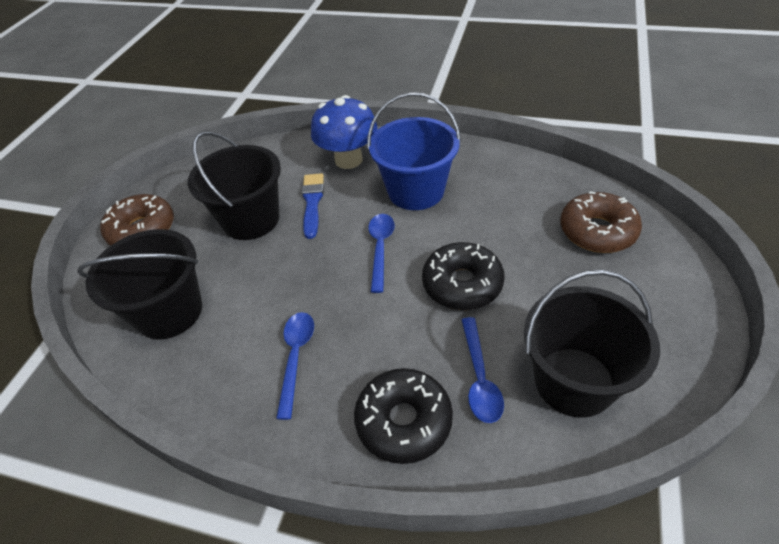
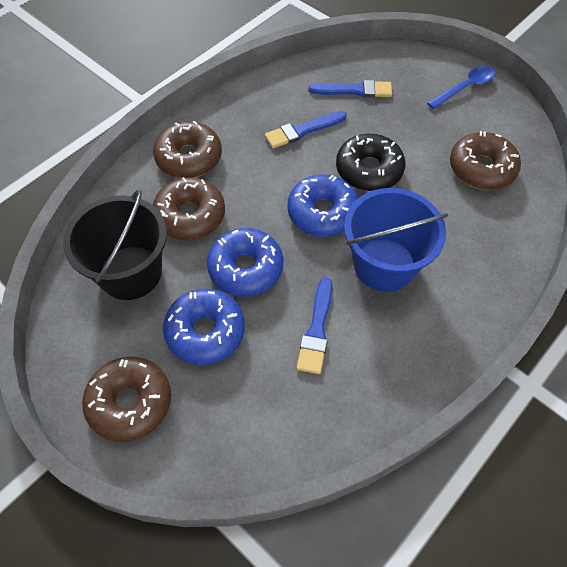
black bucket: [77,229,202,340] [188,131,281,240] [524,269,660,418] = 3 -> [63,189,167,300] = 1
black donut: [354,368,453,464] [422,242,505,310] = 2 -> [336,133,406,191] = 1
blue brush: [302,173,324,239] = 1 -> [265,111,347,148] [296,277,333,374] [309,80,392,98] = 3
blue donut: none = 0 -> [163,289,245,365] [207,228,284,297] [287,174,358,237] = 3
blue mushroom: [311,95,378,169] = 1 -> none = 0
blue spoon: [276,312,314,420] [368,214,395,293] [462,317,504,423] = 3 -> [427,66,495,109] = 1
brown donut: [100,194,174,246] [560,191,642,253] = 2 -> [82,357,171,442] [153,121,222,178] [153,177,225,240] [450,131,521,190] = 4

